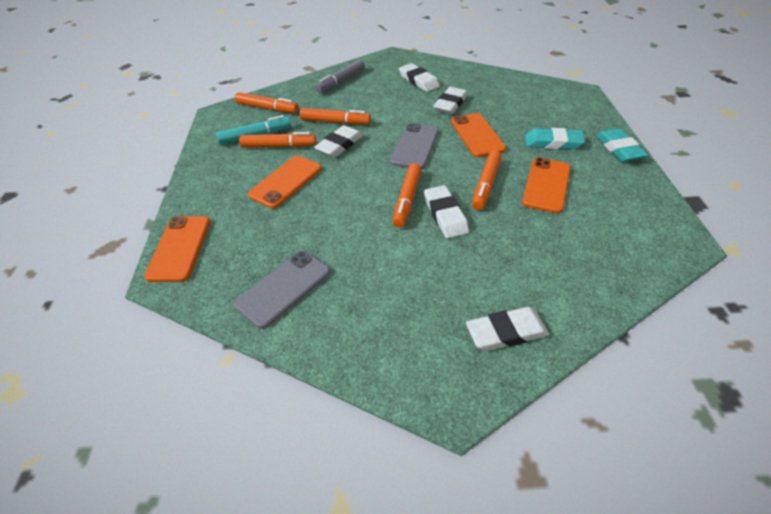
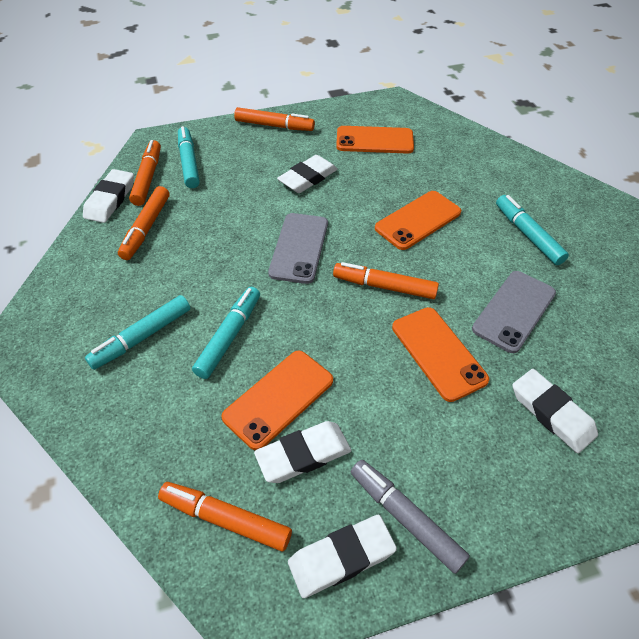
turquoise eraser: [525,128,585,149] [596,128,648,162] = 2 -> none = 0
turquoise marker: [216,115,291,145] = 1 -> [85,295,190,370] [178,126,200,188] [192,287,260,379] [496,195,569,265] = 4

